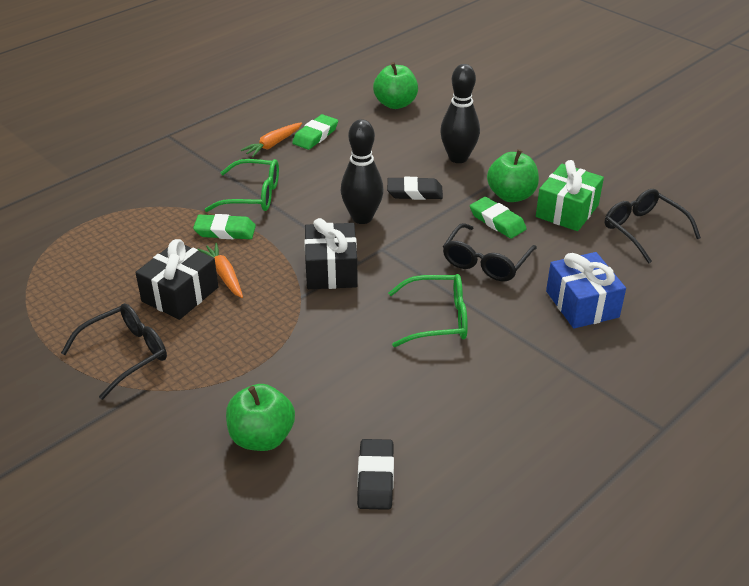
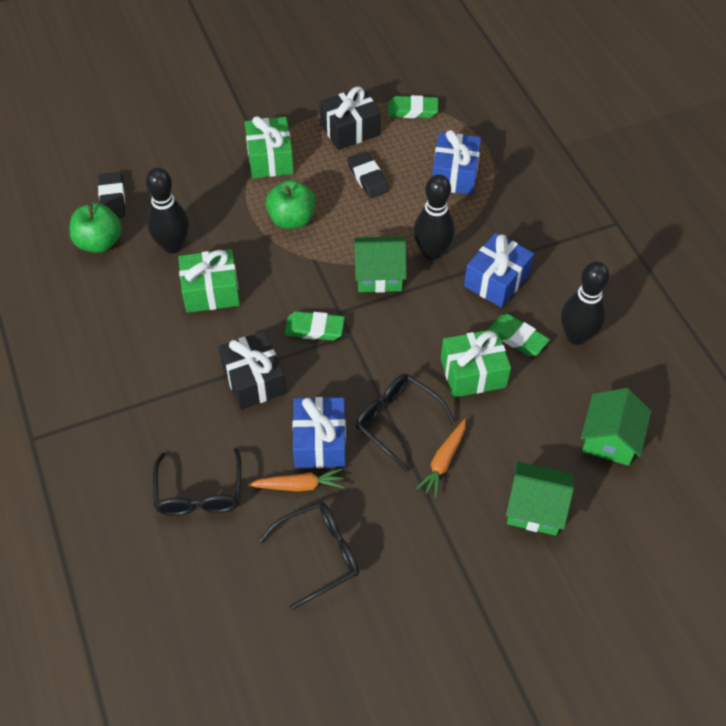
black bowling pin: [341,119,384,224] [440,64,480,163] = 2 -> [146,168,189,253] [413,174,455,260] [561,261,610,345] = 3
blue gift: [546,252,626,328] = 1 -> [292,397,346,468] [432,130,481,195] [464,233,534,308] = 3
green apple: [226,384,295,451] [373,62,418,109] [487,149,539,202] = 3 -> [69,203,122,253] [266,180,316,229] = 2
green gift: [536,160,604,231] = 1 -> [178,249,240,313] [245,116,294,178] [441,329,511,398] = 3
green glasses: [205,159,279,212] [388,274,468,347] = 2 -> none = 0
green house: none = 0 -> [354,236,407,293] [506,461,574,536] [581,388,651,466] = 3

